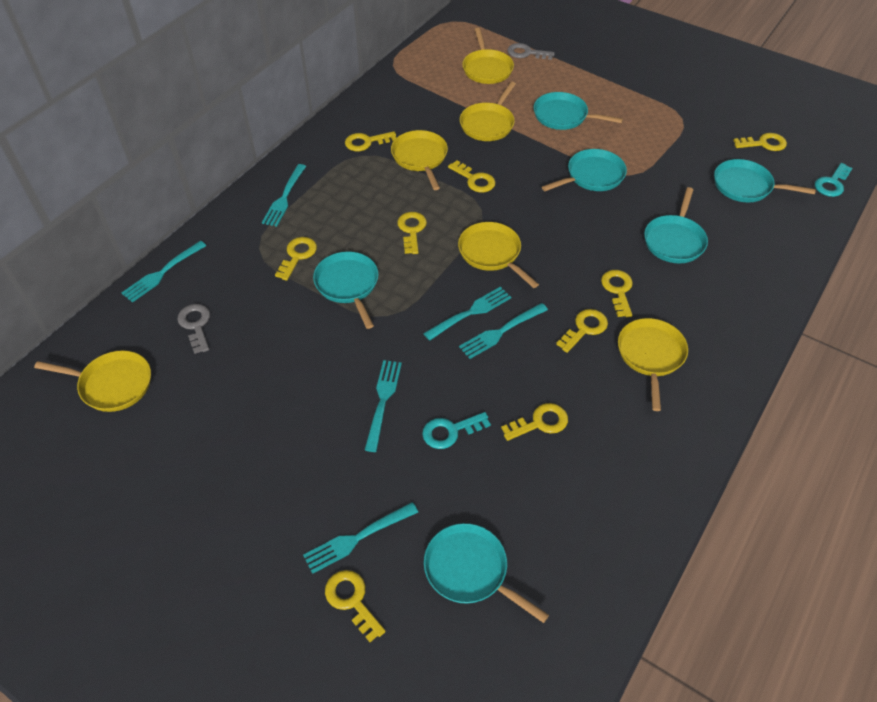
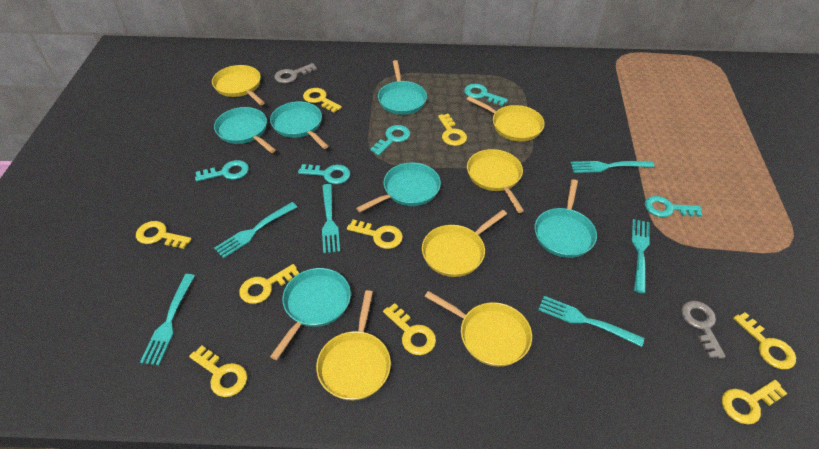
turquoise key: [422,412,491,449] [815,163,852,197] = 2 -> [195,160,249,182] [298,164,350,184] [370,125,410,155] [464,84,508,106] [645,196,702,217] = 5

